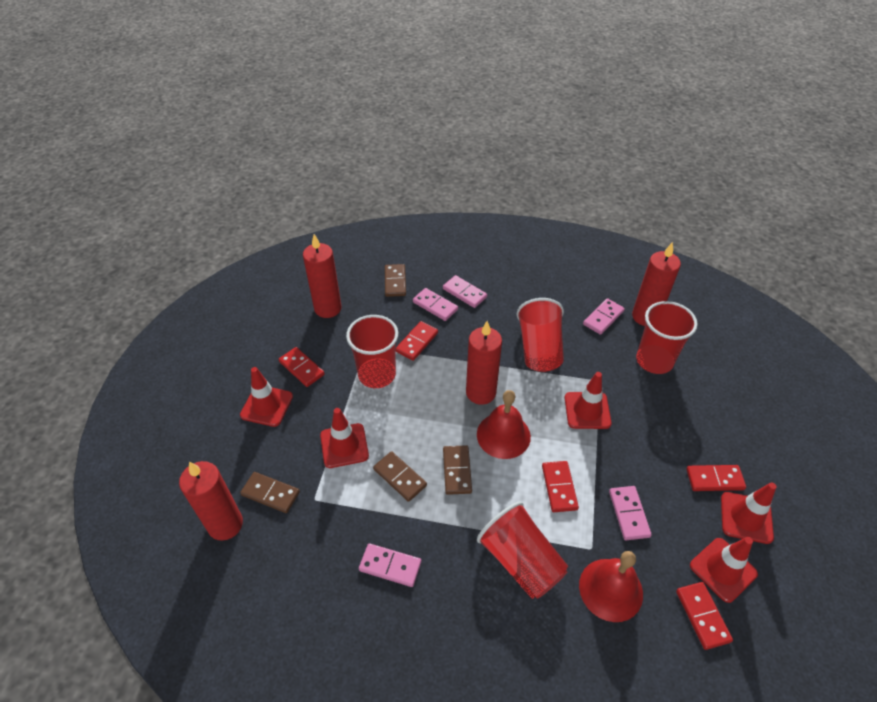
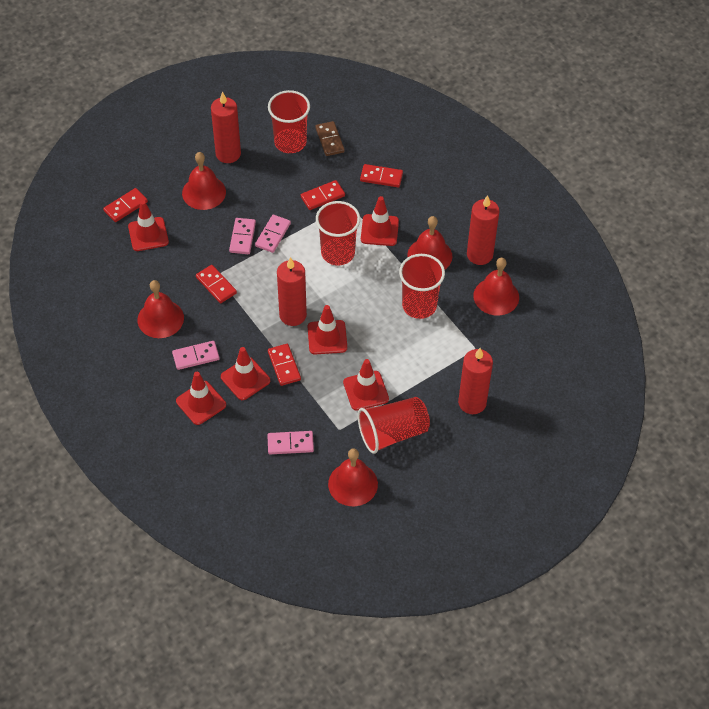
brown domino: [240,472,300,513] [373,451,427,502] [385,264,406,297] [443,445,472,495] = 4 -> [315,121,345,156] = 1
pink domino: [359,543,421,587] [413,288,458,321] [443,275,487,308] [583,298,625,335] [609,486,652,540] = 5 -> [172,341,220,370] [229,218,256,254] [255,215,291,253] [267,431,314,454] = 4
red bell: [477,390,531,459] [579,551,643,622] = 2 -> [138,280,184,338] [182,152,226,210] [328,448,378,506] [407,216,452,269] [473,258,519,316] = 5
red traffic cone: [240,367,293,427] [320,408,369,468] [565,372,612,429] [690,537,758,603] [721,482,776,544] = 5 -> [128,200,169,251] [176,372,226,425] [221,347,270,400] [307,305,347,354] [343,359,389,411] [361,196,399,246] = 6

